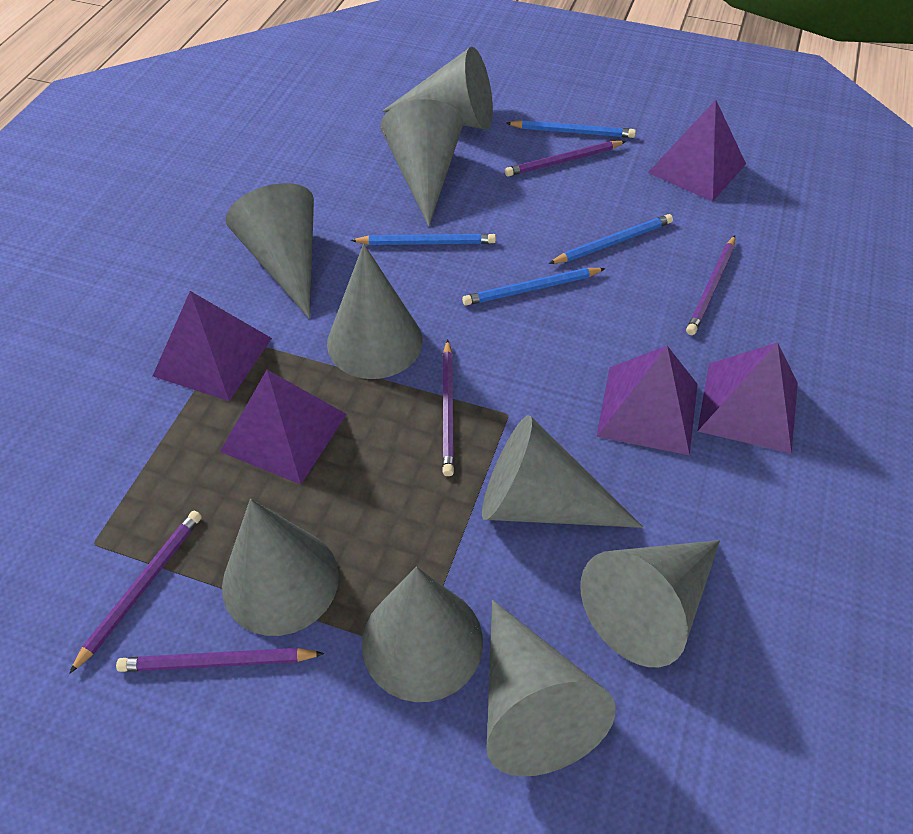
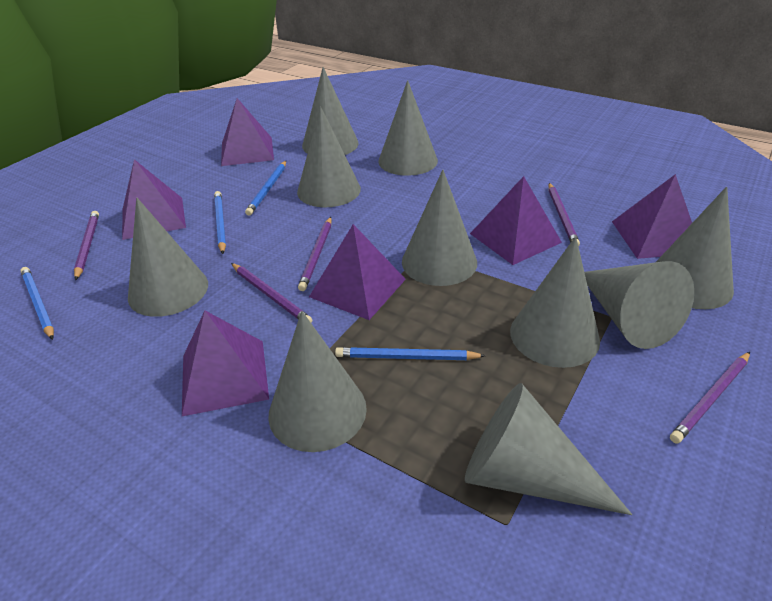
grey cone: [222,499,339,636] [226,183,314,319] [327,244,422,379] [362,567,483,702] [380,99,463,227] [383,47,493,130] [482,415,643,528] [487,600,616,776] [581,540,720,667] = 9 -> [128,198,208,317] [268,311,367,452] [297,107,361,207] [302,67,359,155] [378,80,438,176] [402,170,477,286] [465,383,632,515] [510,237,600,368] [584,261,694,349] [656,187,734,309] = 10
purple pyramid: [153,291,272,401] [220,370,347,485] [596,346,698,455] [648,100,746,202] [698,342,798,454] = 5 -> [122,159,186,240] [182,311,269,416] [221,98,274,166] [309,224,406,320] [470,176,562,265] [612,174,692,259] = 6

